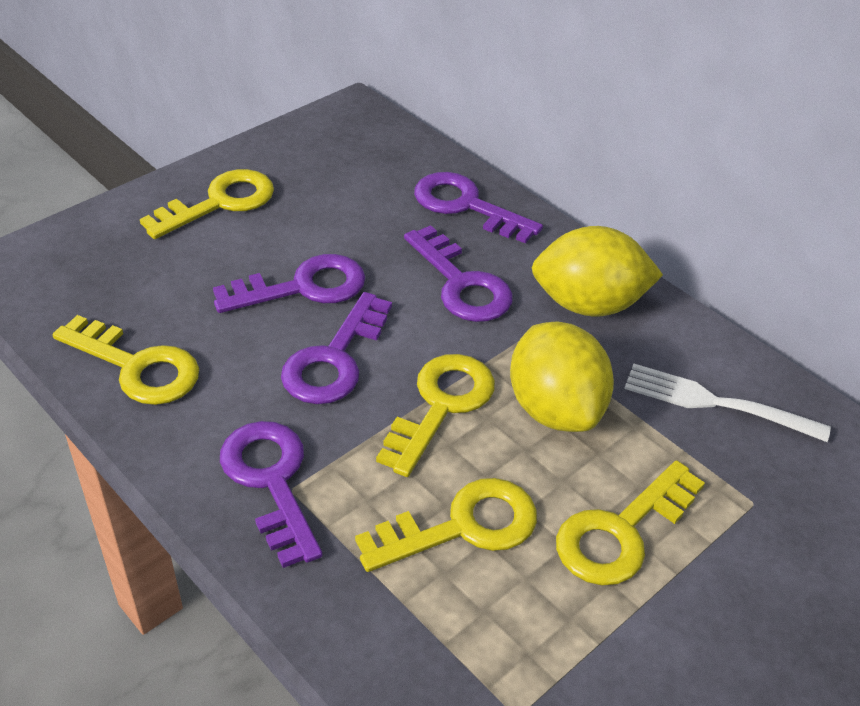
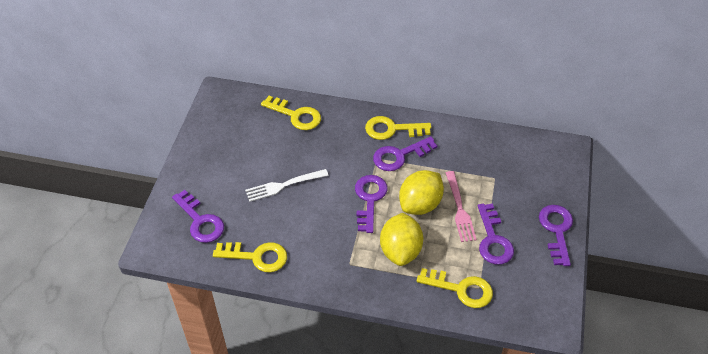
pink fork: none = 0 -> [446,171,477,242] = 1
yellow key: [52,315,199,405] [140,169,274,239] [355,478,537,572] [376,354,495,477] [556,460,705,585] = 5 -> [213,242,287,272] [261,96,321,130] [365,116,431,140] [417,268,493,308] = 4

